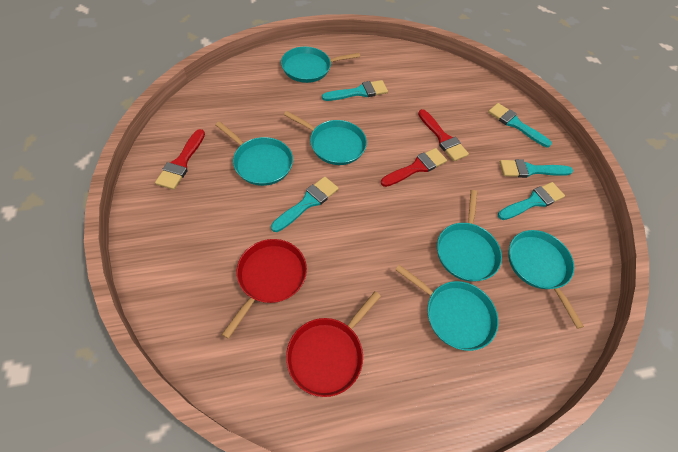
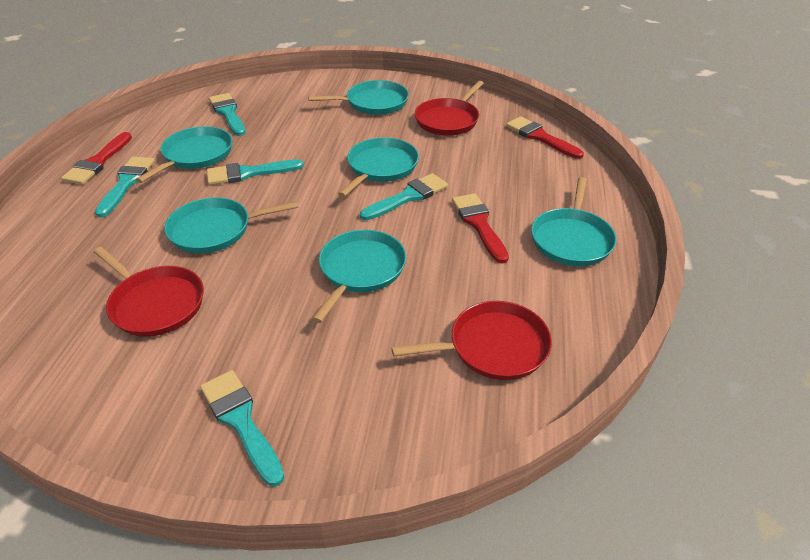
red pan: [222,239,307,339] [286,291,381,397] = 2 -> [94,247,204,337] [391,301,552,380] [414,81,484,136] = 3

